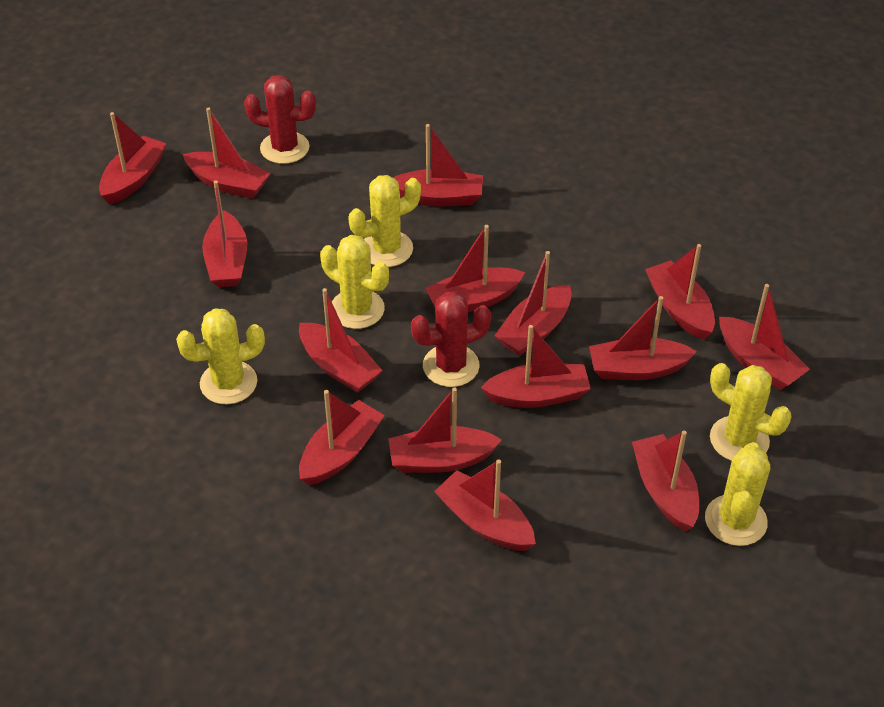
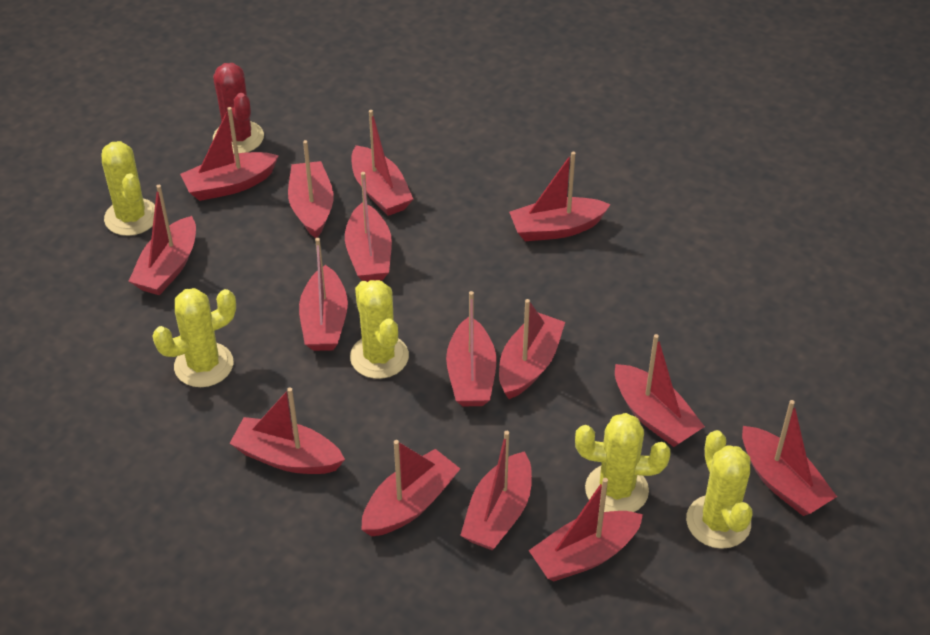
red cactus: [244,75,316,164] [411,292,491,387] = 2 -> [213,63,264,154] = 1

